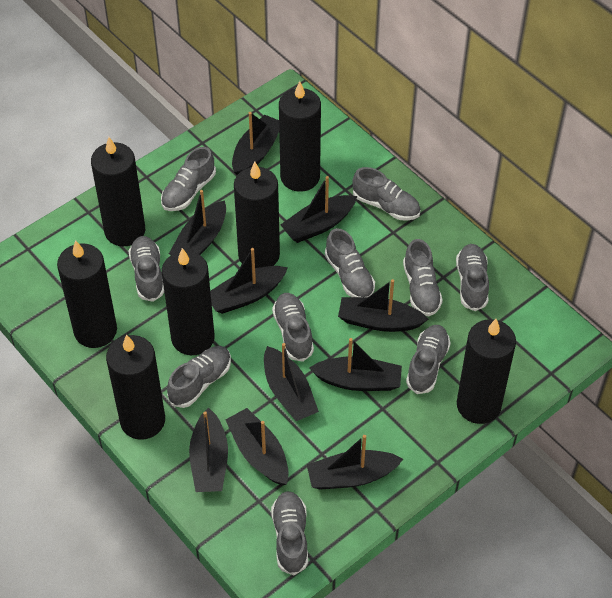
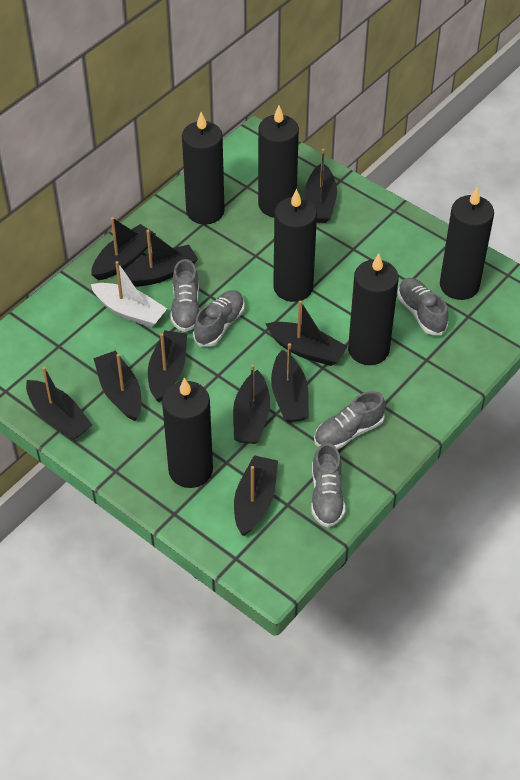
black candle: [57,240,117,348] [91,137,145,246] [106,334,165,440] [162,248,215,355] [234,162,280,269] [279,81,321,192] [457,319,516,424] = 7 -> [162,378,213,488] [182,112,225,225] [258,105,299,218] [273,189,317,302] [348,253,399,365] [440,188,494,300] = 6
grey shoe: [129,236,164,302] [161,147,216,211] [167,346,231,408] [271,491,308,575] [272,293,314,362] [325,228,375,297] [352,167,421,221] [403,239,443,316] [406,325,451,394] [456,244,489,311] = 10 -> [171,259,200,332] [193,290,245,347] [311,443,345,527] [314,391,385,450] [397,278,448,335] = 5
white boat: none = 0 -> [91,261,167,327] = 1

